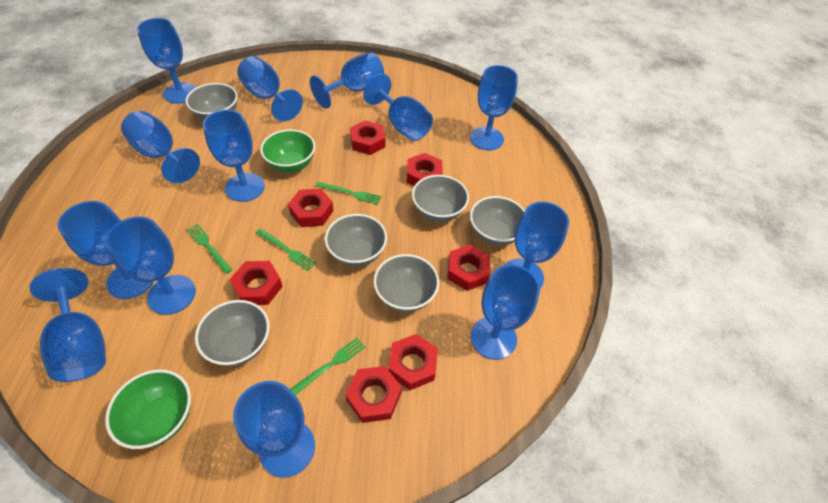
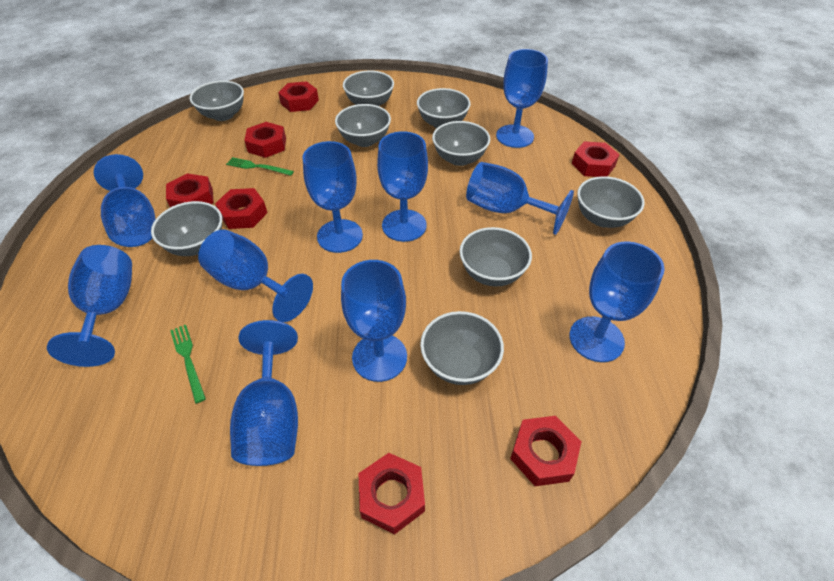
blue goblet: [30,268,106,382] [58,201,154,299] [105,216,196,315] [121,111,200,183] [137,18,196,103] [203,109,265,202] [233,381,315,478] [237,56,303,121] [310,52,384,109] [363,74,433,141] [470,65,518,150] [471,265,540,360] [505,201,569,289] = 13 -> [47,245,132,367] [94,154,156,247] [198,230,313,322] [230,320,298,466] [303,141,363,253] [341,260,407,382] [377,131,428,242] [466,162,574,235] [496,49,548,148] [569,241,665,362] = 10
green bowl: [105,370,191,449] [260,129,315,173] = 2 -> none = 0
green fork: [186,224,232,274] [256,228,316,271] [290,337,365,395] [316,182,382,205] = 4 -> [170,325,206,403] [226,157,294,176] = 2
grey bowl: [185,83,238,120] [195,300,270,366] [325,214,387,267] [374,254,439,312] [412,175,469,222] [470,196,525,246] = 6 -> [151,201,222,256] [189,81,244,121] [335,104,391,147] [343,70,394,106] [417,88,471,128] [420,311,504,385] [432,121,490,166] [460,227,532,286] [577,176,645,228] = 9

